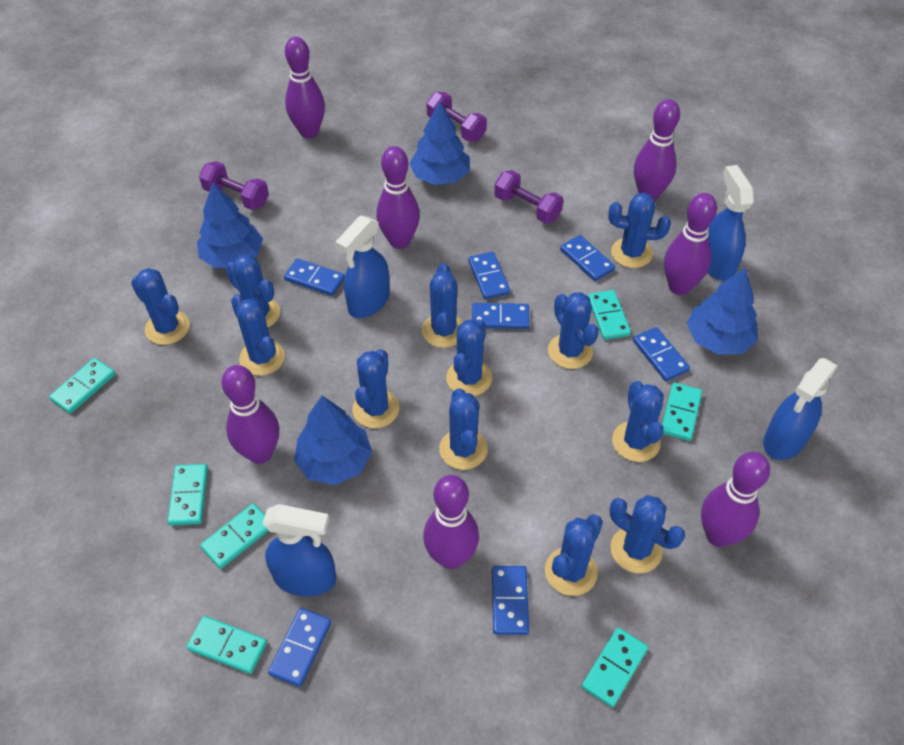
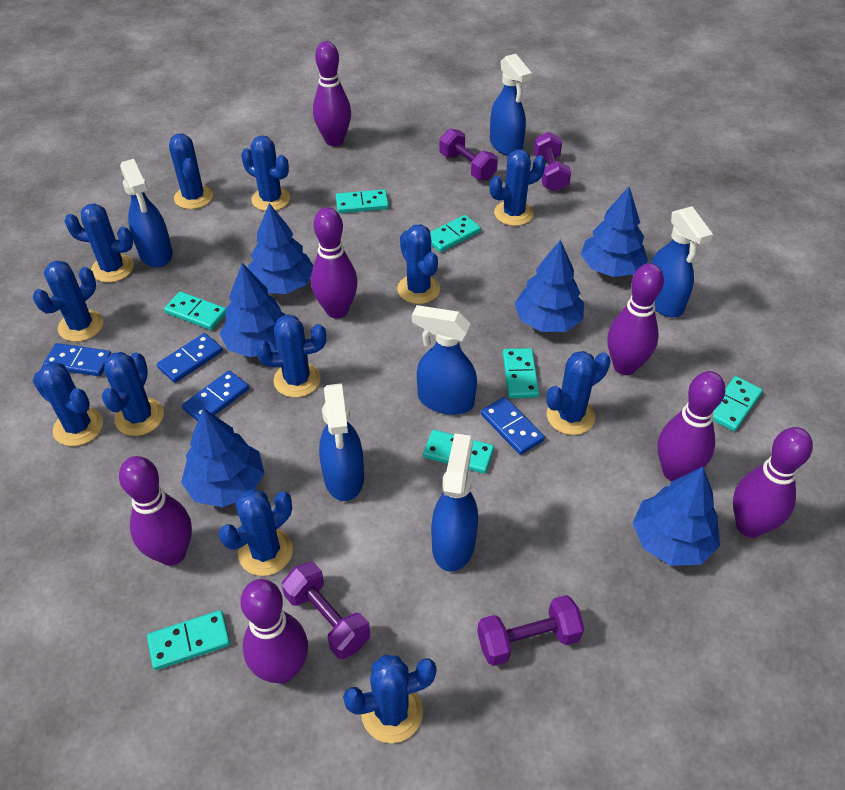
blue domino: [268,608,332,687] [284,258,345,296] [468,252,510,299] [472,303,530,329] [492,566,529,635] [560,235,615,281] [633,327,690,381] = 7 -> [43,343,112,376] [157,333,223,383] [182,370,249,421] [481,397,545,455] = 4
blue spray bottle: [263,504,336,597] [336,215,390,318] [708,165,754,281] [763,358,838,460] = 4 -> [120,159,173,268] [319,383,364,501] [412,305,477,415] [431,433,478,572] [490,54,532,156] [651,206,713,317] = 6
blue tree: [197,183,263,268] [294,396,372,485] [409,101,470,185] [687,268,758,355] = 4 -> [181,408,265,507] [220,263,286,357] [248,203,313,294] [514,240,584,332] [581,187,648,277] [633,467,720,566] = 6
purple dumbbell: [199,161,269,210] [426,92,487,142] [494,170,563,224] = 3 -> [282,562,370,659] [439,129,498,181] [477,595,584,666] [534,132,571,192] = 4

